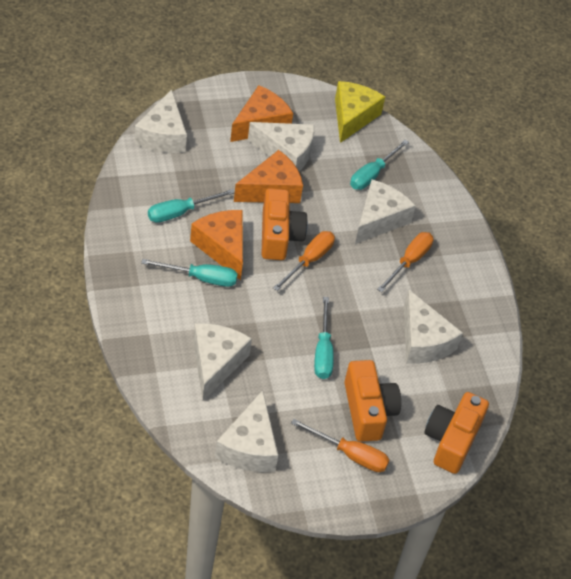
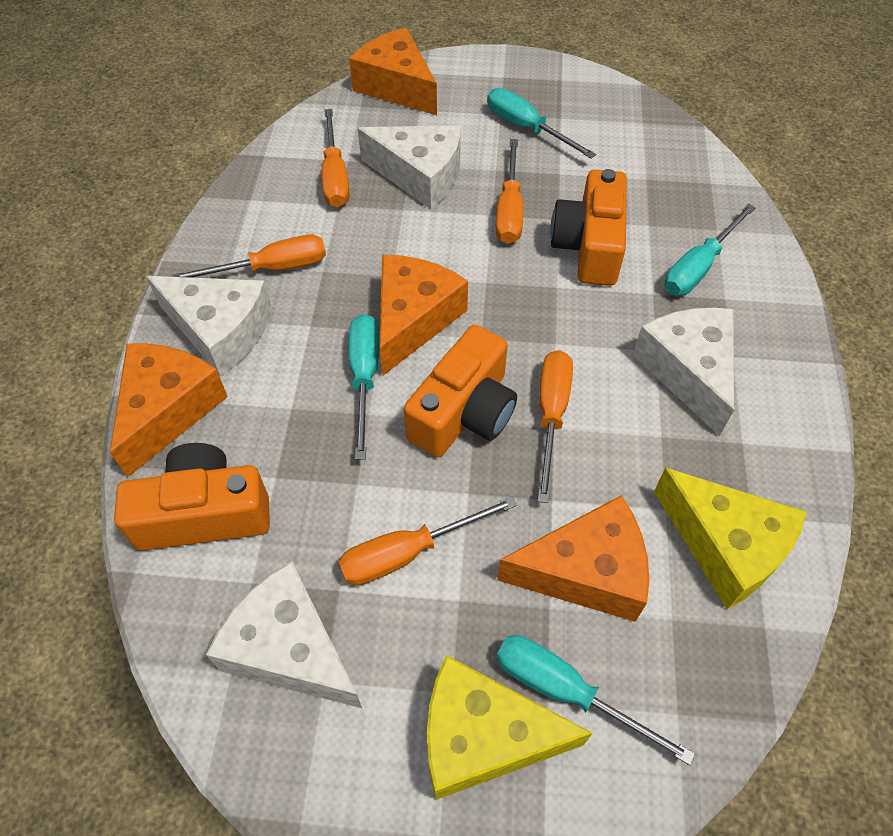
orange cheese: [190,210,243,280] [230,85,293,142] [234,150,303,203] = 3 -> [110,344,228,477] [349,28,437,115] [380,255,468,375] [497,495,649,622] = 4
orange screwdriver: [273,231,335,291] [291,419,389,472] [377,232,433,292] = 3 -> [172,235,326,278] [322,109,349,207] [338,496,517,585] [496,139,523,244] [537,350,573,503] = 5
white cheese: [134,89,187,153] [193,323,252,401] [215,390,278,472] [248,122,315,171] [355,180,416,244] [404,290,463,364] = 6 -> [146,276,272,377] [206,562,362,708] [358,125,461,209] [633,307,734,436] = 4
yellow cheese: [335,81,385,143] = 1 -> [427,655,593,800] [654,467,807,609] = 2

